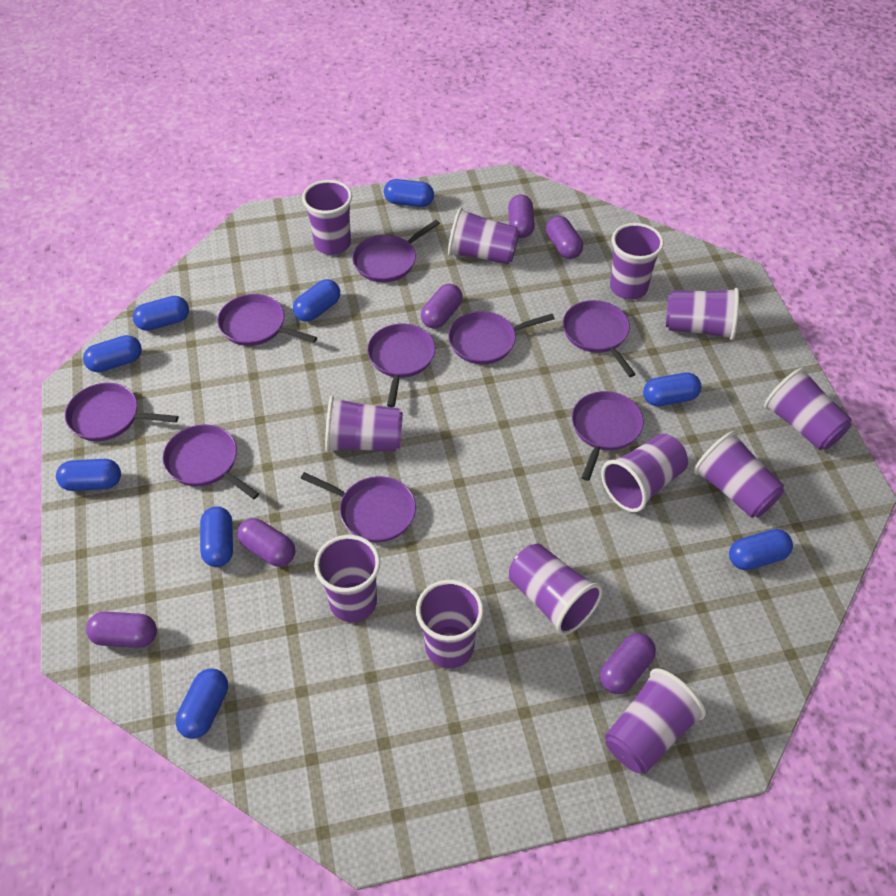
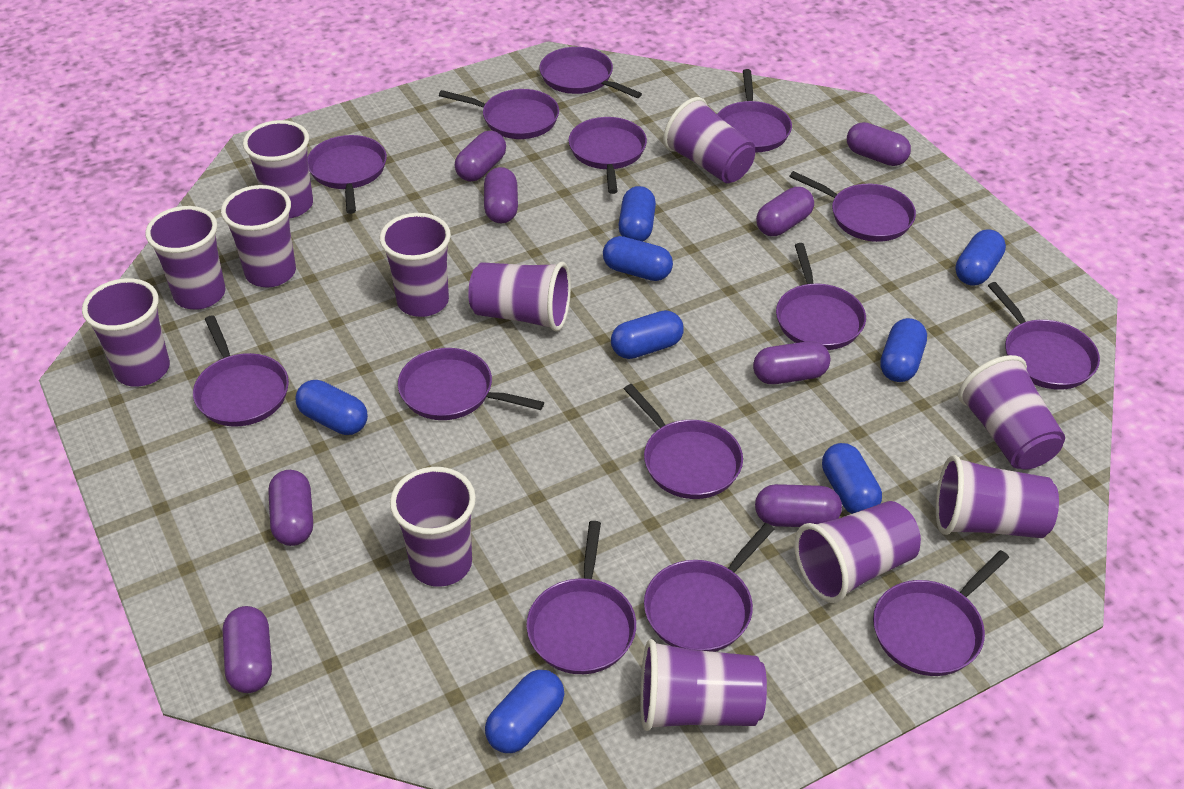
blue capsule: [56,459,121,491] [83,335,142,372] [133,296,189,331] [176,668,228,739] [200,506,233,567] [293,279,340,322] [384,179,434,207] [643,373,701,406] [729,529,793,570] = 9 -> [295,380,368,435] [485,670,564,753] [603,236,673,281] [611,310,684,359] [619,186,656,242] [822,443,882,514] [880,318,927,382] [956,229,1006,286] = 8
purple capsule: [86,612,157,648] [237,518,295,567] [421,284,463,329] [508,195,535,238] [546,216,583,259] [600,633,656,694] = 6 -> [223,606,272,693] [268,470,313,546] [455,131,506,182] [484,167,518,223] [753,341,830,384] [755,484,842,527] [756,187,814,236] [847,122,911,166] = 8
purple pan: [65,383,179,441] [163,424,259,499] [217,294,317,346] [300,472,416,542] [352,220,440,282] [367,324,435,407] [448,311,555,364] [563,300,636,377] [572,391,644,481] = 9 -> [193,315,289,427] [308,135,387,214] [398,348,544,420] [439,89,559,139] [526,521,636,674] [539,47,642,98] [569,117,647,194] [624,384,743,499] [644,523,774,652] [717,69,792,153] [776,243,866,350] [789,171,916,242] [873,550,1009,676] [988,282,1100,390] = 14

